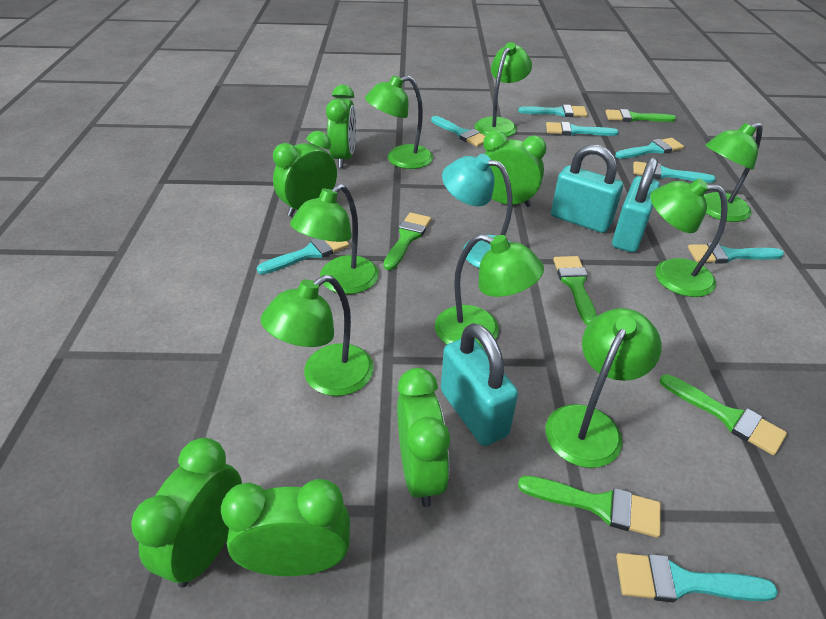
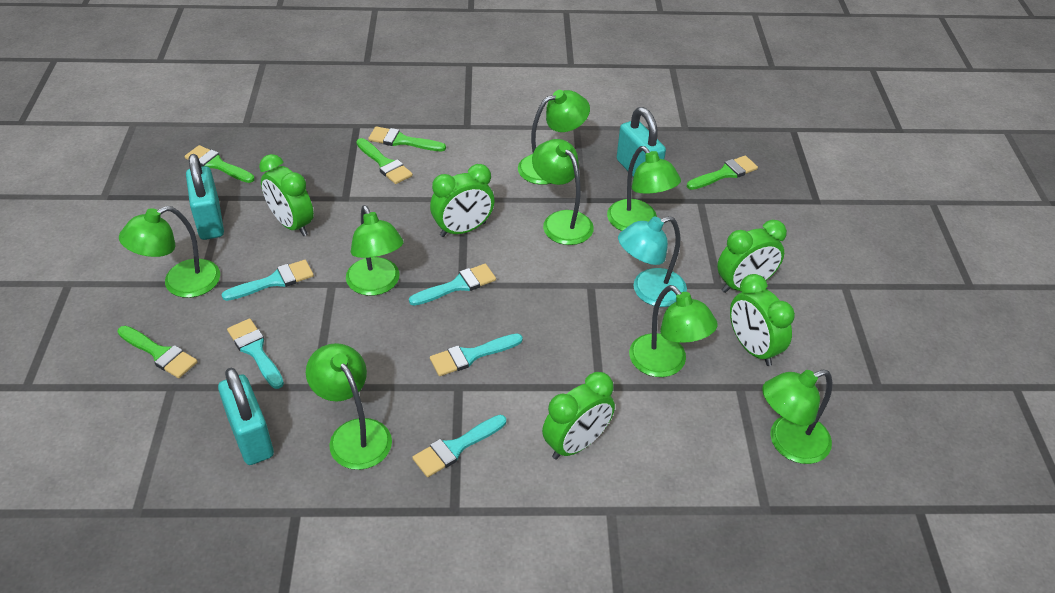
green clock: [131,438,242,588] [221,479,350,576] [273,131,337,217] [326,85,356,168] [397,368,450,507] [483,130,547,207] = 6 -> [259,154,314,236] [430,164,494,237] [542,372,615,460] [717,220,787,293] [730,274,795,366] = 5
turquoise brush: [257,238,349,274] [431,116,485,147] [518,105,588,117] [546,122,618,136] [615,138,684,159] [616,553,778,602] [633,161,716,183] [688,243,784,263] = 8 -> [221,260,314,301] [227,318,284,389] [409,264,496,306] [412,415,506,477] [430,333,523,376] = 5

